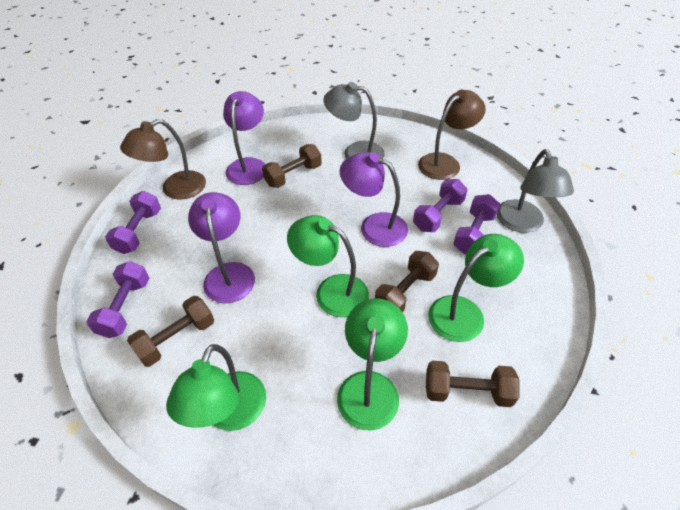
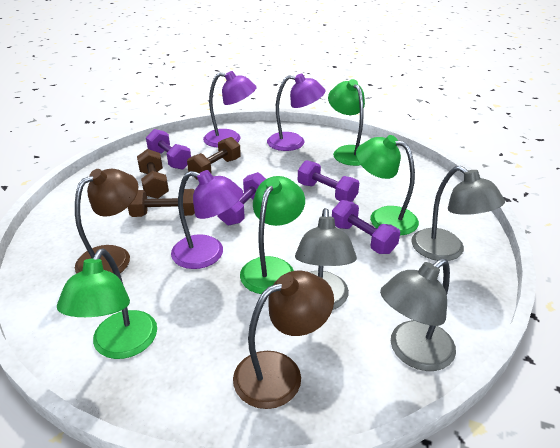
brown dumbbell: [127,296,214,367] [262,144,322,188] [375,251,439,312] [426,361,520,407] = 4 -> [128,189,195,217] [137,149,169,199] [187,137,241,180] = 3
grey lamp: [323,82,385,159] [497,149,574,233] = 2 -> [295,208,357,310] [380,258,456,371] [411,166,505,261] = 3

